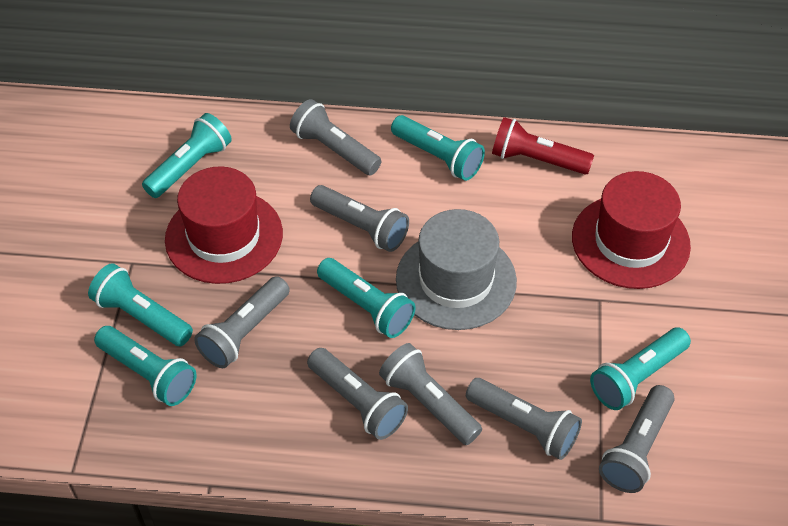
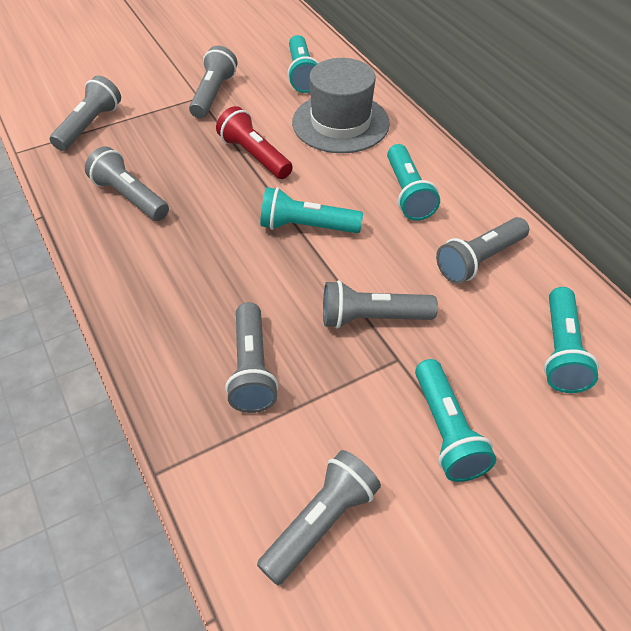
red hat: [165,166,283,284] [572,171,691,289] = 2 -> none = 0
turquoise flashlight: [88,263,193,346] [94,326,197,406] [142,113,232,198] [317,258,416,338] [391,115,485,181] [590,327,691,410] = 6 -> [260,187,363,233] [287,35,319,93] [387,144,440,221] [415,359,496,482] [544,287,599,393] = 5

